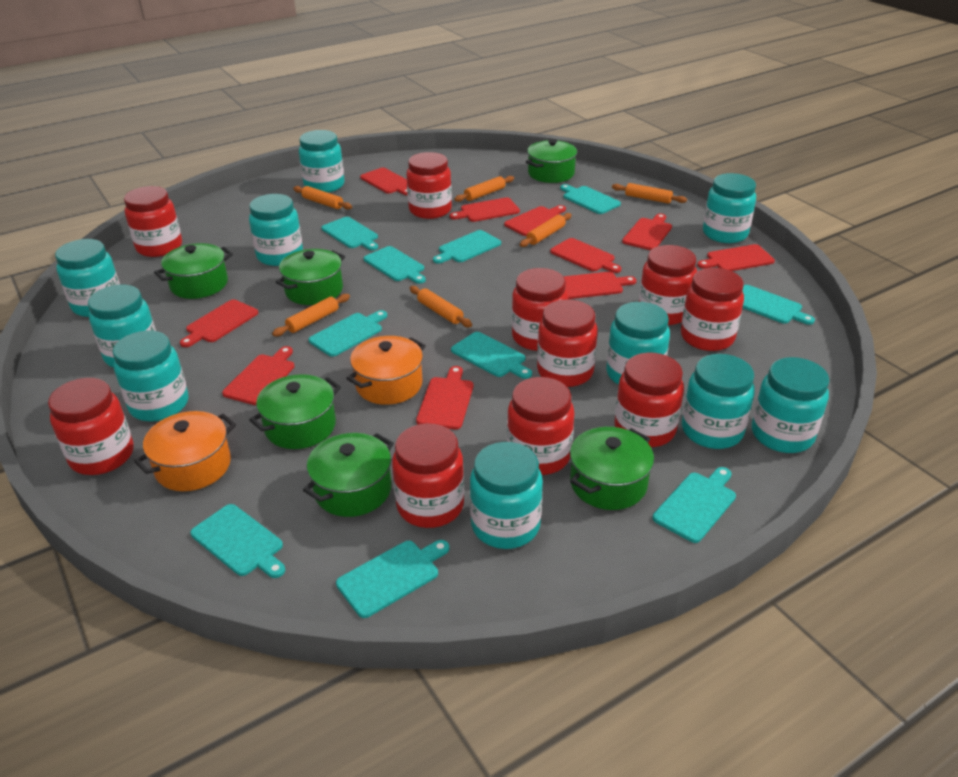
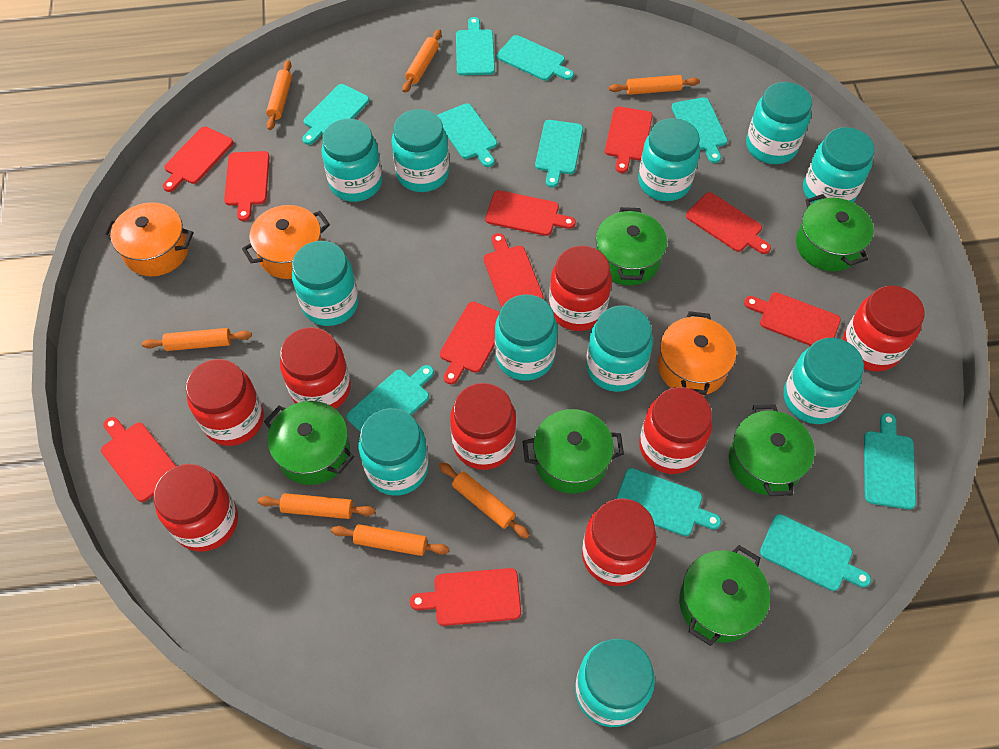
orange pot: [134,411,236,491] [346,336,426,405] = 2 -> [103,202,194,276] [242,205,330,279] [658,311,737,396] = 3
orange rolling pin: [272,294,350,336] [293,186,352,210] [410,286,472,327] [454,176,514,202] [520,213,572,247] [612,183,687,204] = 6 -> [142,328,252,351] [258,493,375,519] [266,60,292,130] [331,524,449,556] [402,29,442,93] [439,462,530,539] [609,75,700,95] = 7
red jar: [48,378,134,475] [124,186,182,257] [392,423,464,528] [407,152,452,219] [507,377,574,475] [512,268,568,351] [537,300,598,387] [614,353,684,447] [639,245,697,325] [681,268,744,351] = 10 -> [153,464,238,552] [186,359,264,446] [280,327,351,409] [450,383,516,470] [549,246,612,331] [582,498,656,586] [639,387,712,474] [843,286,925,372] = 8
turquoise jar: [55,239,120,317] [88,285,156,367] [113,330,188,422] [249,194,303,266] [299,130,344,193] [470,442,543,549] [606,302,670,385] [682,354,755,449] [703,173,756,243] [752,357,830,453] = 10 -> [292,241,359,326] [321,119,382,202] [359,408,429,496] [392,109,449,192] [495,294,557,381] [575,639,655,727] [586,305,653,392] [638,118,700,201] [746,82,812,164] [784,338,864,424] [803,127,875,203] = 11

